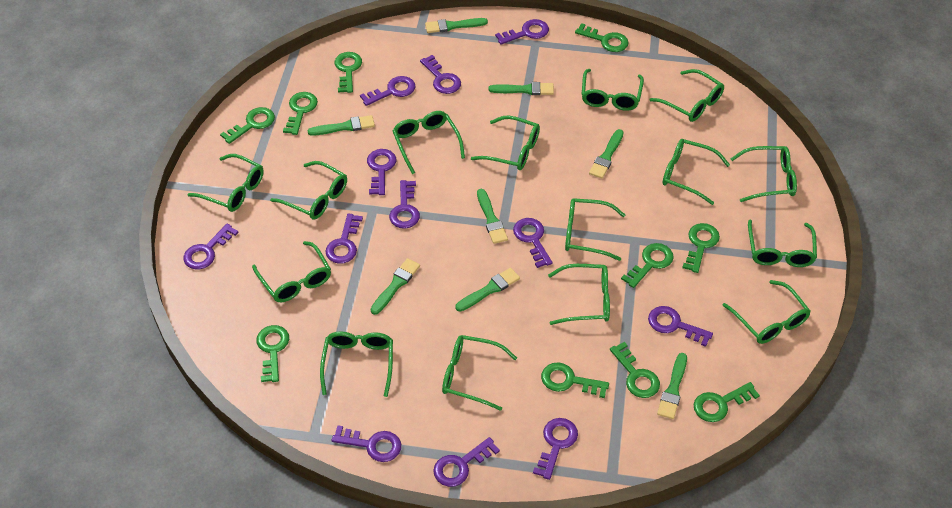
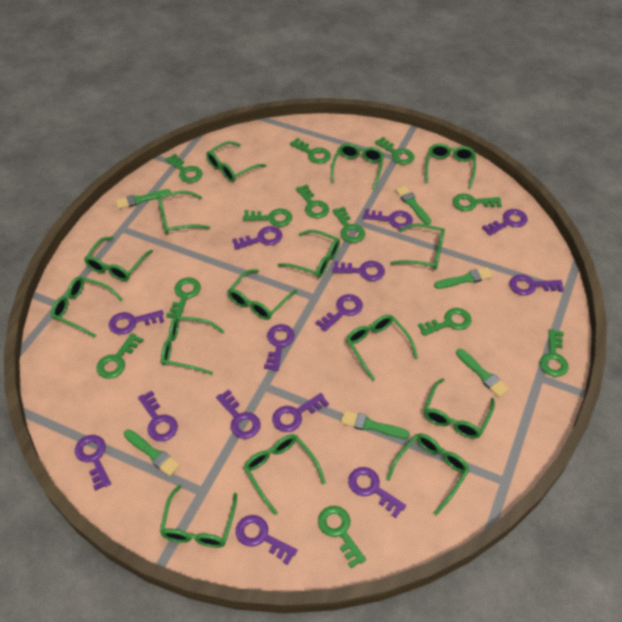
green brush: [307,115,375,136] [371,258,420,315] [425,18,488,33] [455,268,520,312] [477,189,508,244] [488,82,554,95] [589,129,624,179] [657,353,687,419] = 8 -> [115,189,171,209] [124,429,180,476] [341,410,410,439] [396,186,431,225] [434,267,493,289] [456,349,509,398] = 6
green key: [220,107,275,144] [256,325,289,382] [283,92,318,135] [335,52,362,93] [541,362,609,398] [575,23,628,52] [610,342,660,398] [621,243,674,288] [682,223,720,273] [694,382,760,422] = 10 -> [96,333,143,379] [165,154,202,183] [166,278,201,318] [243,208,292,227] [290,138,331,164] [296,184,329,218] [318,506,366,568] [332,207,365,243] [375,137,414,165] [418,308,472,336] [453,194,502,211] [540,329,568,377] = 12
purple key: [183,224,239,270] [325,213,363,264] [331,425,401,462] [360,76,415,106] [367,149,396,195] [389,180,420,229] [420,55,461,94] [433,437,500,487] [495,19,549,45] [513,218,553,268] [533,418,578,480] [648,306,713,347] = 12 -> [75,435,111,491] [109,310,164,335] [138,391,178,441] [216,390,261,439] [232,226,282,250] [236,515,297,565] [264,324,295,371] [272,393,329,432] [315,294,363,332] [333,261,385,281] [348,467,406,518] [363,209,413,229] [482,209,528,236] [509,275,564,295] = 14

